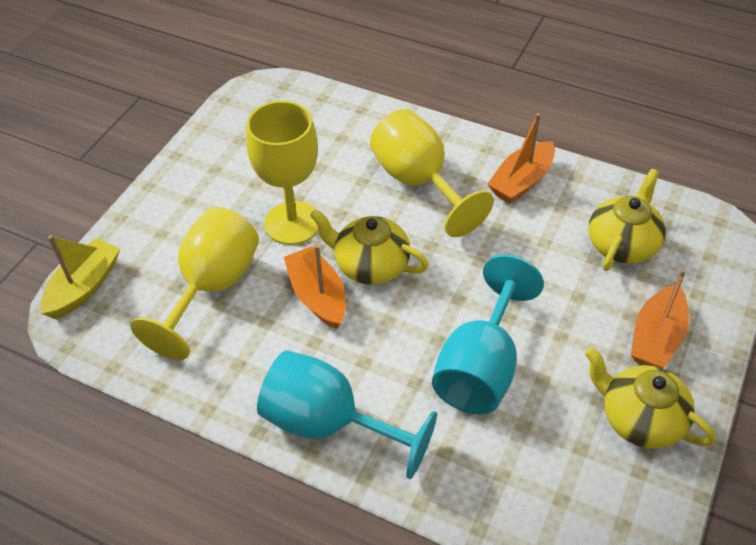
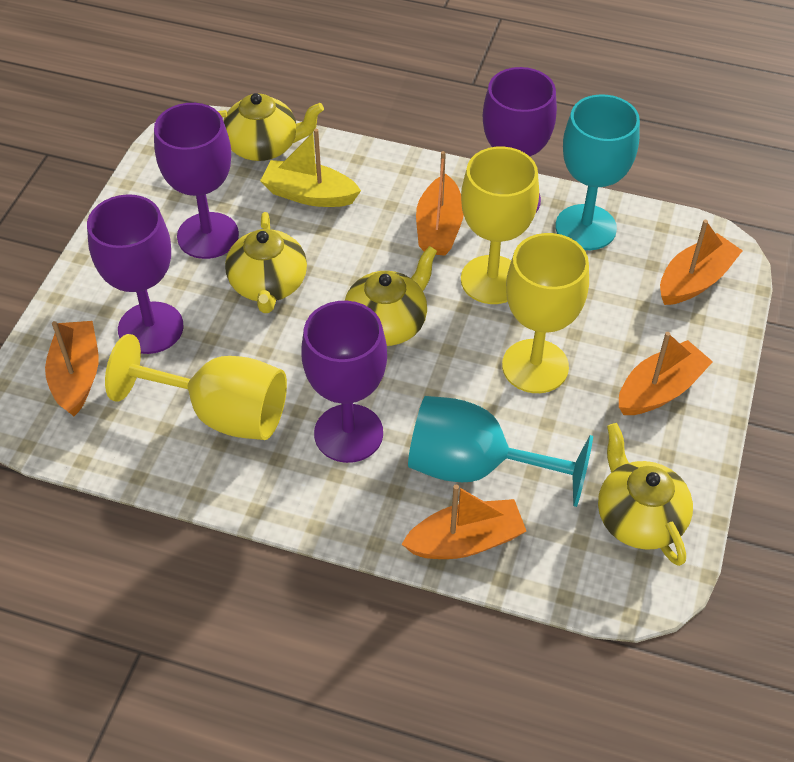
orange boat: [284,245,346,329] [487,113,555,204] [631,269,689,368] = 3 -> [45,321,98,416] [402,485,526,559] [416,151,464,256] [619,332,713,415] [660,220,743,305] = 5
purple goblet: none = 0 -> [87,194,184,354] [154,103,239,259] [301,301,387,463] [483,67,557,212] = 4
yellow teapot: [310,209,429,285] [585,347,716,449] [588,169,666,271] = 3 -> [218,93,324,161] [225,212,307,313] [345,246,437,346] [598,423,693,566] = 4

